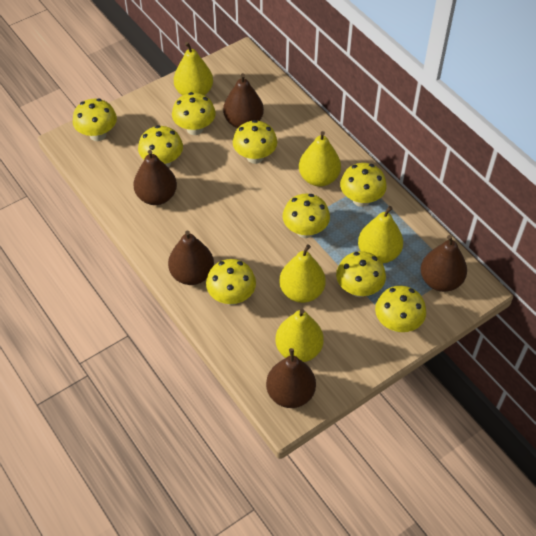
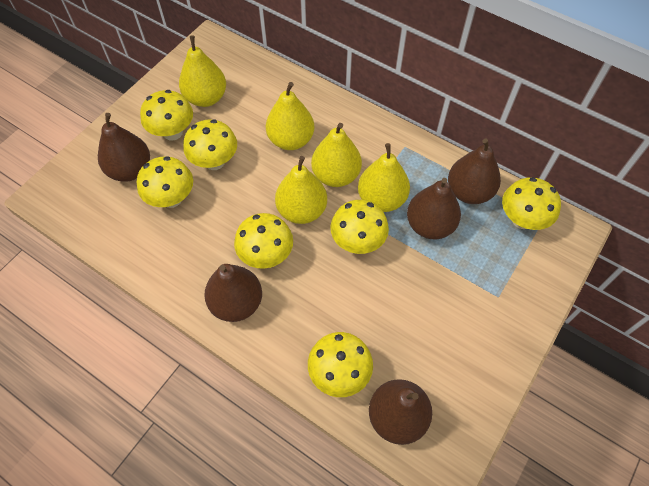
yellow mushroom: [73,99,117,141] [138,125,183,167] [172,92,216,135] [206,259,256,305] [233,120,277,164] [283,194,330,238] [336,251,386,297] [340,163,387,207] [375,286,426,332] = 9 -> [137,156,193,208] [140,90,193,141] [183,119,237,170] [234,213,293,269] [308,332,373,397] [331,200,389,254] [502,177,561,230] = 7

